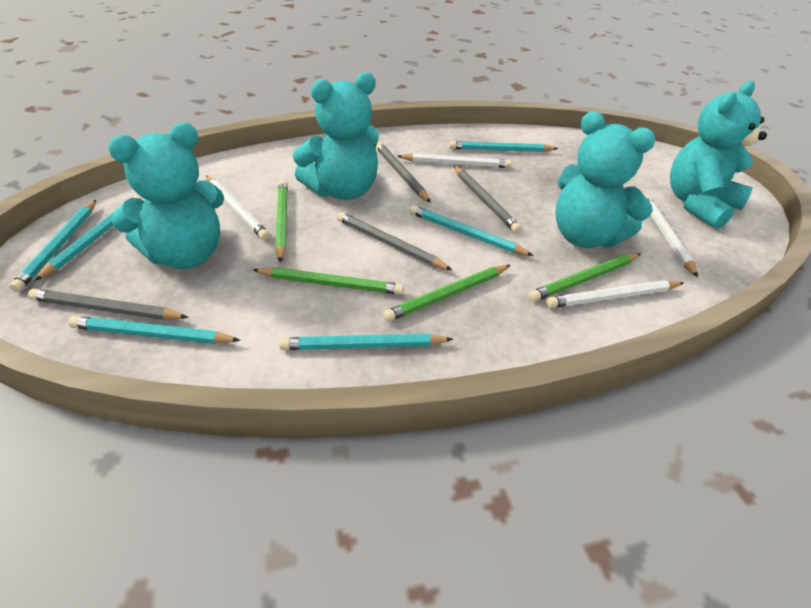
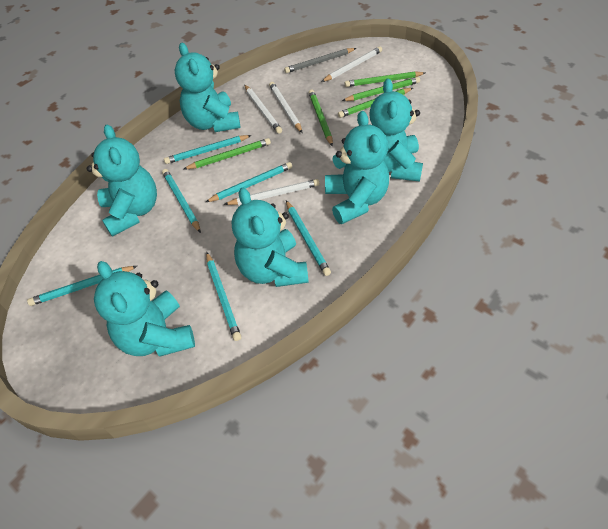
green pencil: [252,267,404,295] [275,180,288,263] [383,265,510,322] [529,253,640,302] = 4 -> [184,138,271,169] [309,90,333,147] [338,88,413,118] [342,77,420,101] [345,71,425,87] = 5
grey pencil: [28,289,188,320] [337,212,452,270] [376,142,431,203] [454,166,521,233] = 4 -> [284,48,356,73] = 1
turquoise teddy bear: [108,123,224,269] [292,72,379,200] [555,111,656,248] [670,81,767,229] = 4 -> [87,124,157,237] [94,261,195,356] [175,43,241,132] [232,188,309,287] [325,111,389,224] [369,78,423,182] = 6

